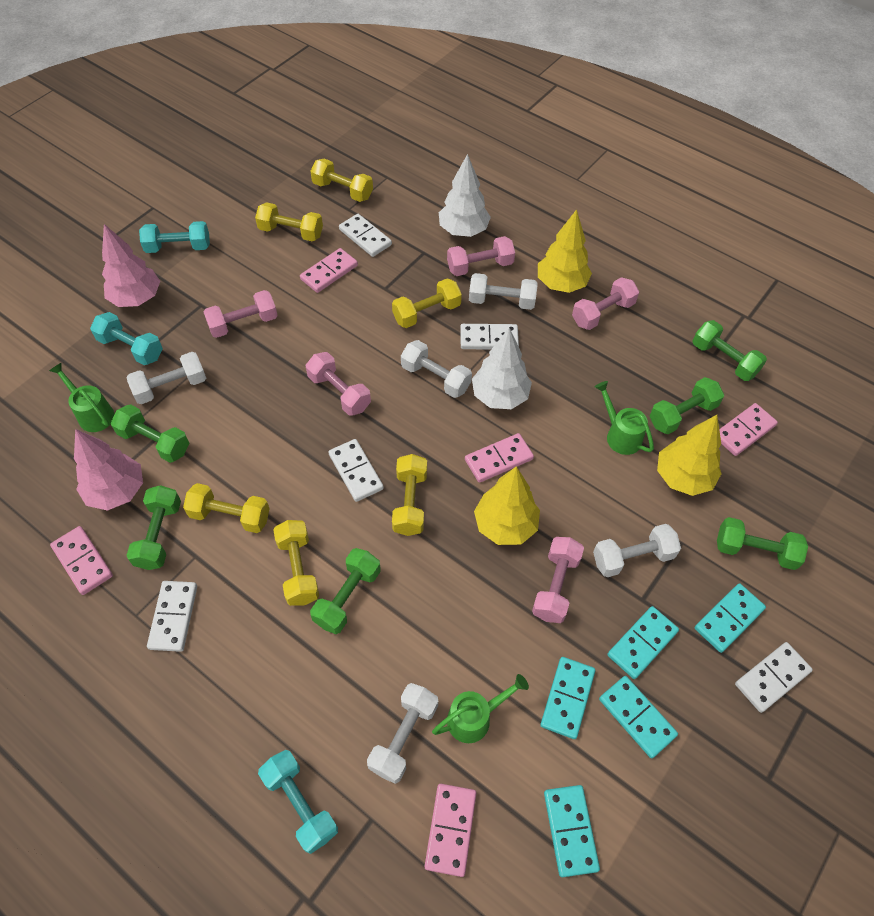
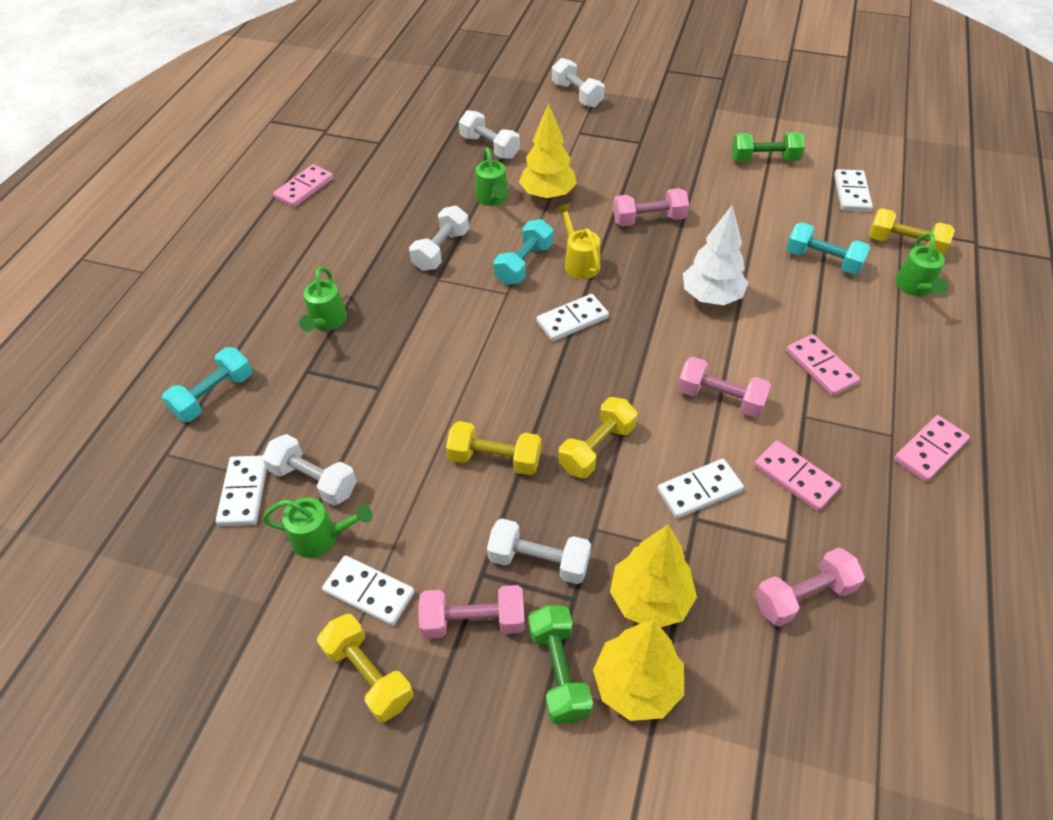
green dumbbell: [111,404,189,463] [126,485,181,570] [310,548,381,634] [650,377,724,434] [693,320,767,381] [717,517,808,570] = 6 -> [528,605,593,724] [732,132,805,162] = 2
green watering can: [49,363,114,432] [432,674,529,743] [595,381,654,455] = 3 -> [262,497,372,558] [299,267,347,332] [476,147,508,206] [895,233,948,296] = 4
pink domino: [50,526,113,595] [300,248,358,293] [425,784,476,877] [465,433,534,483] [719,403,778,456] = 5 -> [273,164,333,207] [754,441,841,511] [786,334,860,396] [894,415,970,482] = 4
pink dumbbell: [203,290,278,338] [306,352,371,416] [447,236,515,276] [532,537,584,623] [572,277,639,330] = 5 -> [418,585,525,639] [613,188,689,226] [677,357,771,417] [755,547,865,627] = 4
pink tree: [74,429,143,511] [102,224,160,307] = 2 -> none = 0
turquoise domino: [540,657,595,739] [544,785,600,877] [599,676,678,758] [608,606,679,679] [695,583,766,653] = 5 -> none = 0
white tree: [439,154,491,237] [472,328,532,409] = 2 -> [683,205,748,305] = 1
yellow dumbbell: [183,483,270,533] [255,202,323,242] [273,520,319,606] [310,159,373,202] [392,278,462,328] [392,454,427,536] = 6 -> [317,614,413,722] [446,421,541,475] [558,397,637,478] [869,208,955,255] = 4
yellow watering can: none = 0 -> [557,203,600,279] = 1

